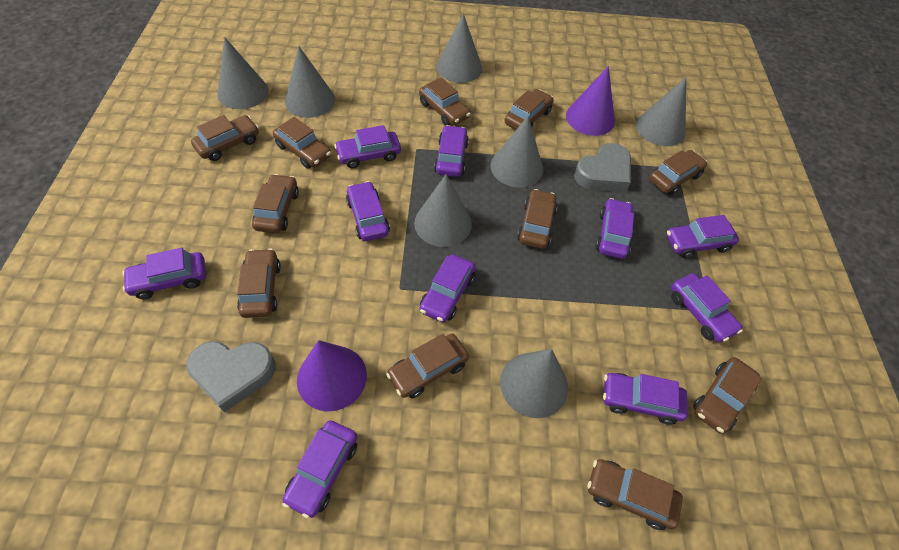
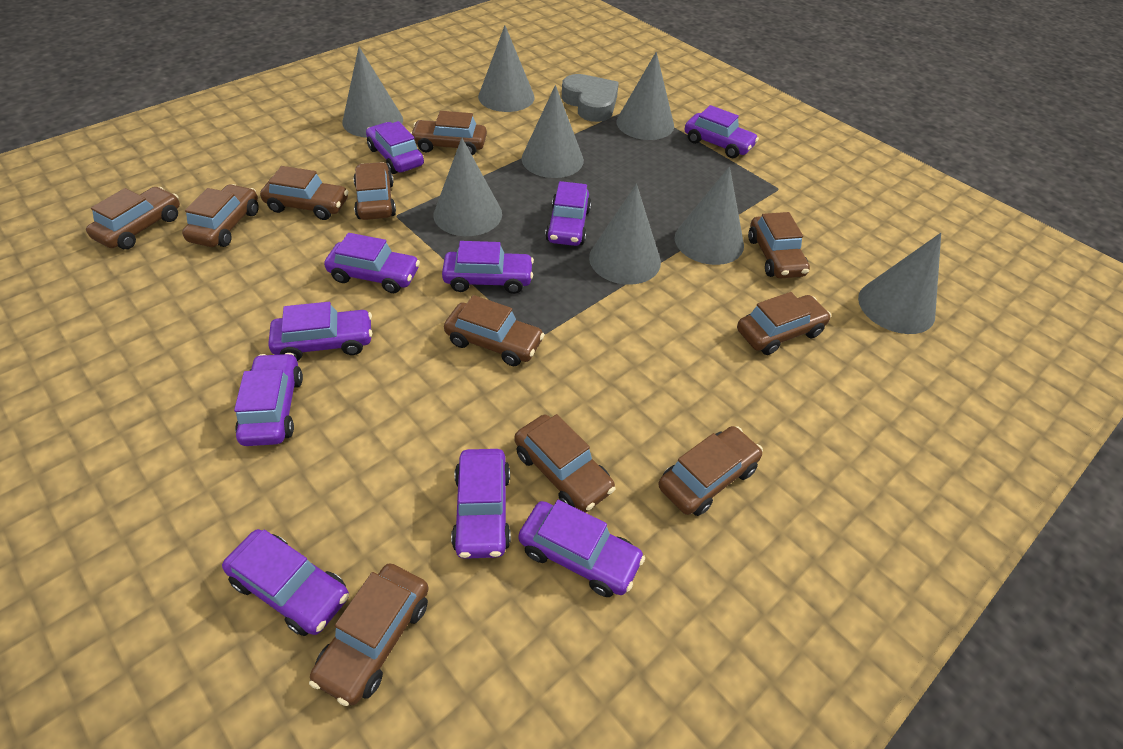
grey cone: [218,37,269,109] [285,46,335,118] [414,174,472,247] [436,14,482,83] [491,116,543,188] [500,349,568,418] [636,77,686,146] = 7 -> [342,47,403,137] [434,138,502,236] [478,25,535,112] [522,85,584,178] [589,184,661,285] [617,52,674,140] [675,166,744,265] [858,233,941,334] = 8
grey heart: [186,341,276,412] [574,143,631,192] = 2 -> [562,74,619,122] = 1
purple cone: [297,340,367,411] [566,66,615,136] = 2 -> none = 0

